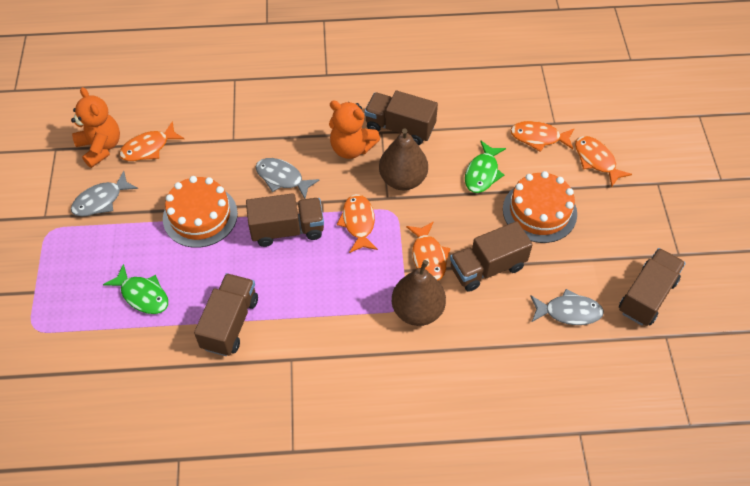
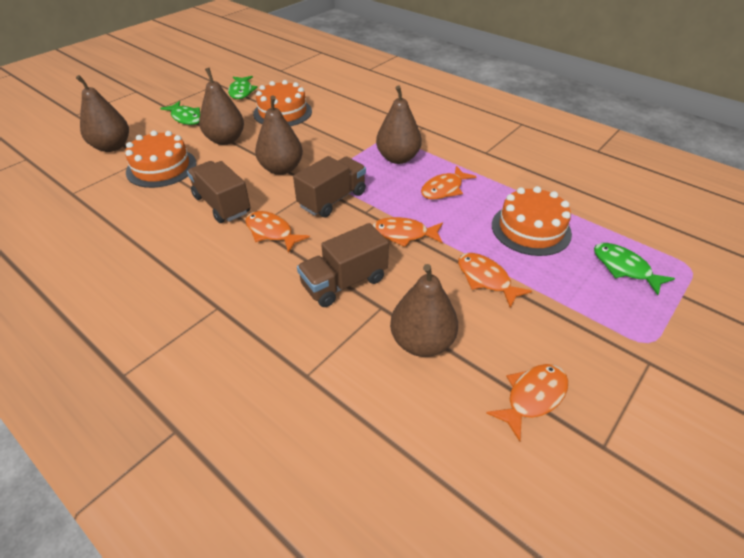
brown pear: [379,128,428,190] [392,260,446,326] = 2 -> [76,75,129,152] [199,68,244,145] [255,96,303,175] [376,86,422,164] [390,264,458,357] = 5
brown truck: [194,273,258,356] [246,193,324,247] [364,91,438,145] [450,221,533,292] [619,248,686,326] = 5 -> [187,161,250,223] [293,156,366,217] [297,223,389,307] = 3
green fish: [103,264,168,314] [465,141,506,193] = 2 -> [160,101,200,125] [228,76,258,99] [594,243,675,295] = 3
grey fish: [71,171,138,216] [256,158,320,199] [530,289,604,325] = 3 -> none = 0
orange cake: [163,176,238,248] [503,171,577,243] = 2 -> [125,131,197,188] [253,80,312,126] [492,186,572,256] = 3
orange teddy bear: [71,87,120,168] [329,100,380,159] = 2 -> none = 0

